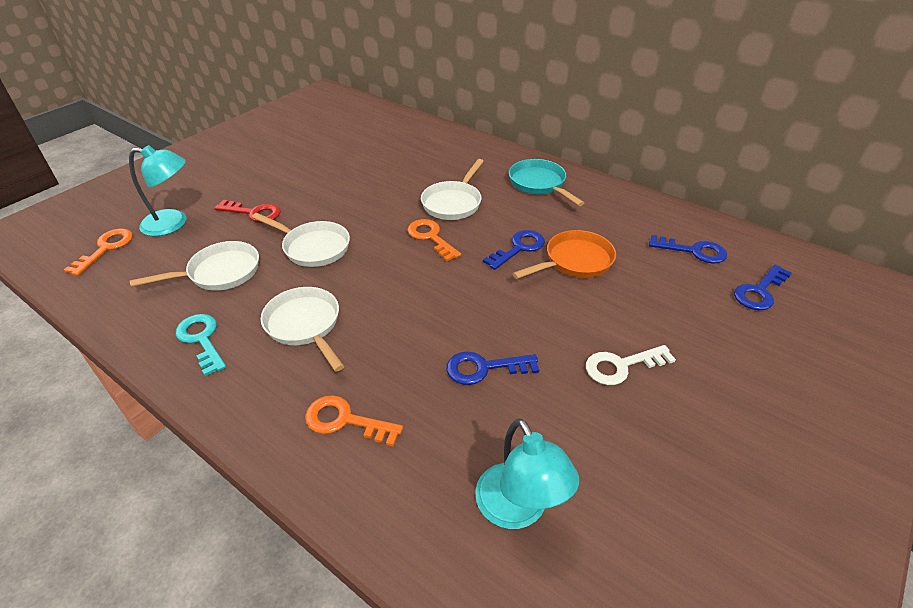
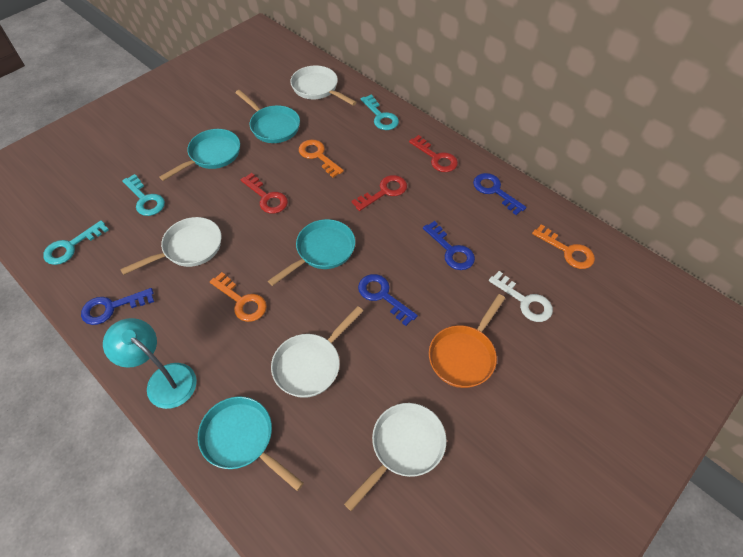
red key: [215,200,281,223] = 1 -> [240,173,288,214] [351,175,407,211] [409,135,458,172] = 3
turquoise key: [176,314,226,376] = 1 -> [43,220,109,265] [122,174,165,216] [361,95,399,130] = 3
turquoise lamp: [129,145,187,236] [475,418,579,529] = 2 -> [103,318,197,409] = 1
turquoise pan: [509,159,584,206] = 1 -> [159,129,240,181] [198,396,304,491] [235,90,300,143] [268,219,355,286] = 4

